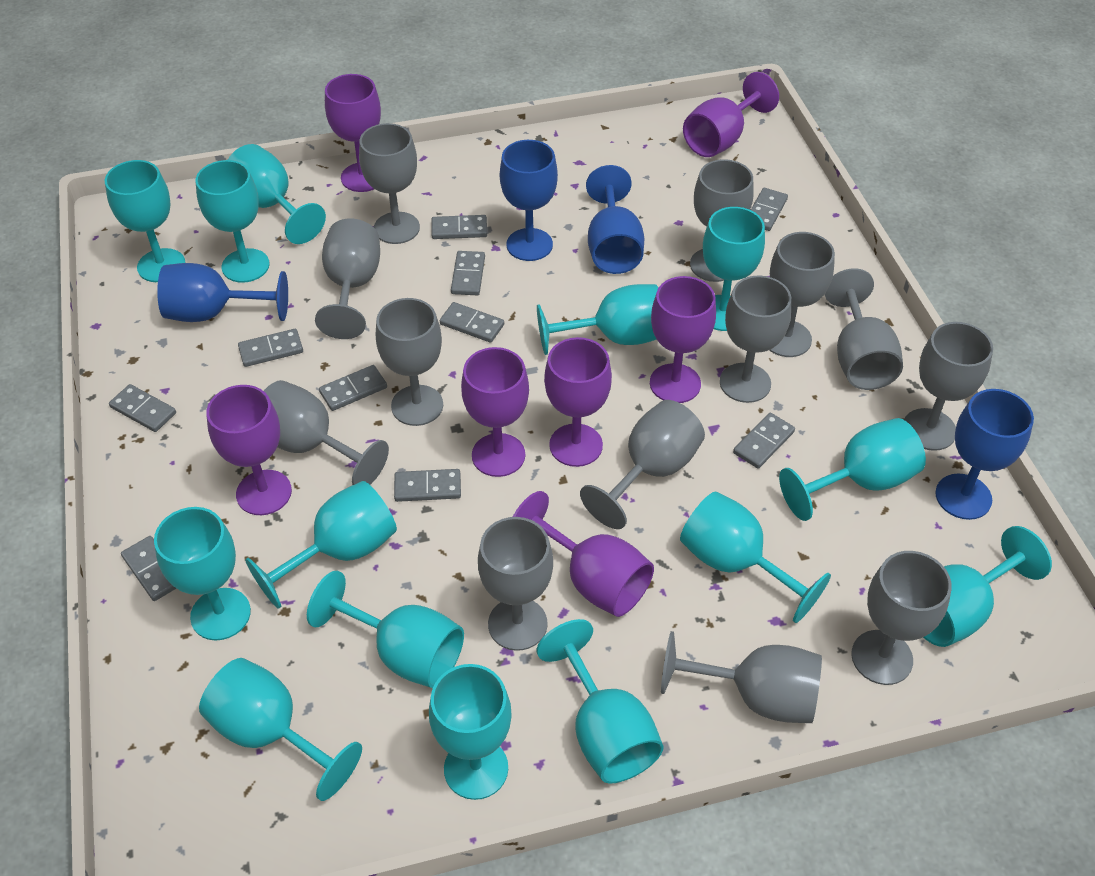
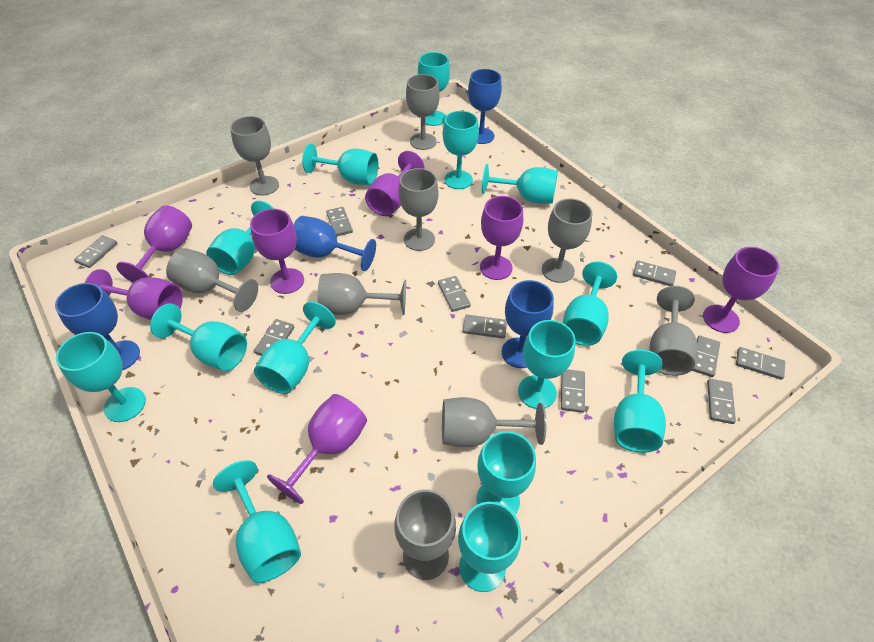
grey goblet: [264,380,389,485] [315,218,380,339] [359,123,420,244] [376,298,443,426] [478,517,553,651] [580,400,705,529] [661,631,822,723] [690,159,754,282] [720,276,791,403] [769,232,835,357] [825,268,903,390] [851,551,952,685] [904,322,993,451] = 13 -> [166,248,258,312] [230,116,279,195] [317,273,406,315] [394,489,456,580] [398,168,439,251] [406,74,440,150] [442,397,547,447] [542,198,592,283] [649,286,698,376] = 9

